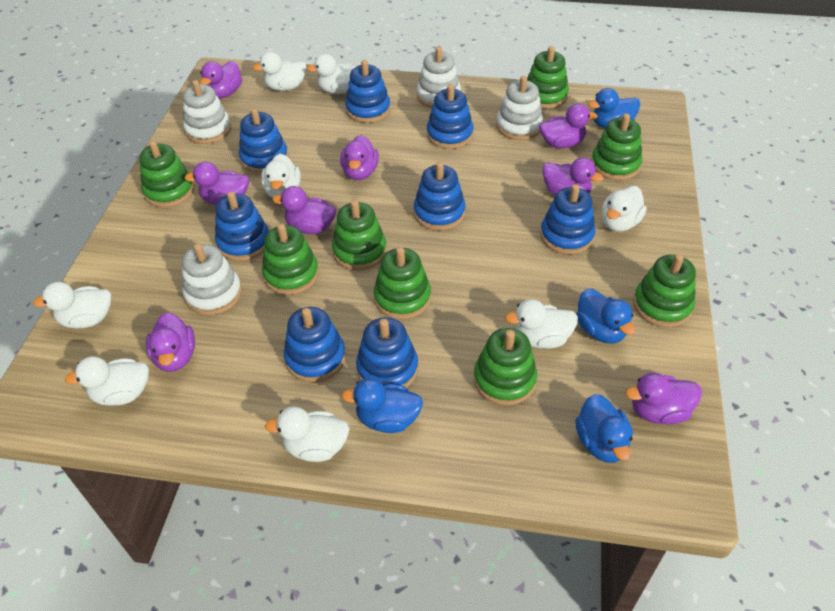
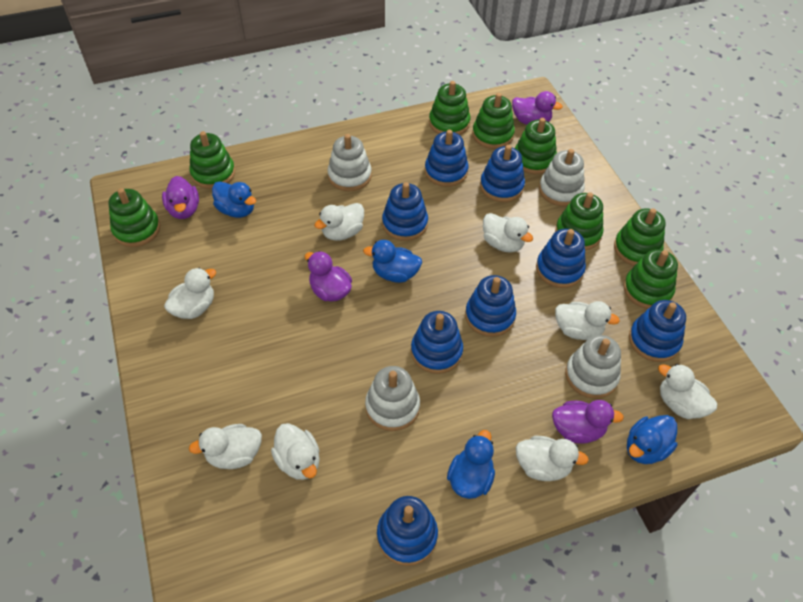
purple duck: [146,312,195,372] [184,162,249,205] [200,61,242,98] [272,186,336,234] [340,135,379,180] [539,104,598,148] [542,158,603,195] [625,373,702,424] = 8 -> [162,176,199,219] [305,251,352,301] [512,91,563,125] [552,400,624,444] = 4

